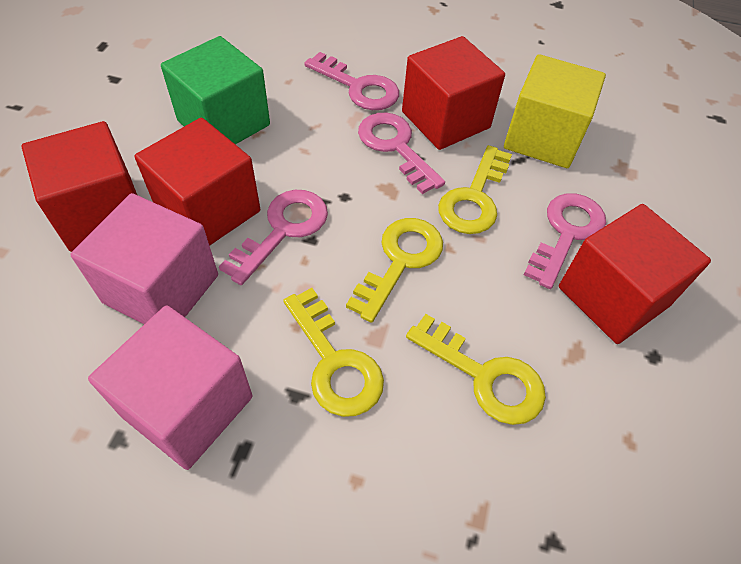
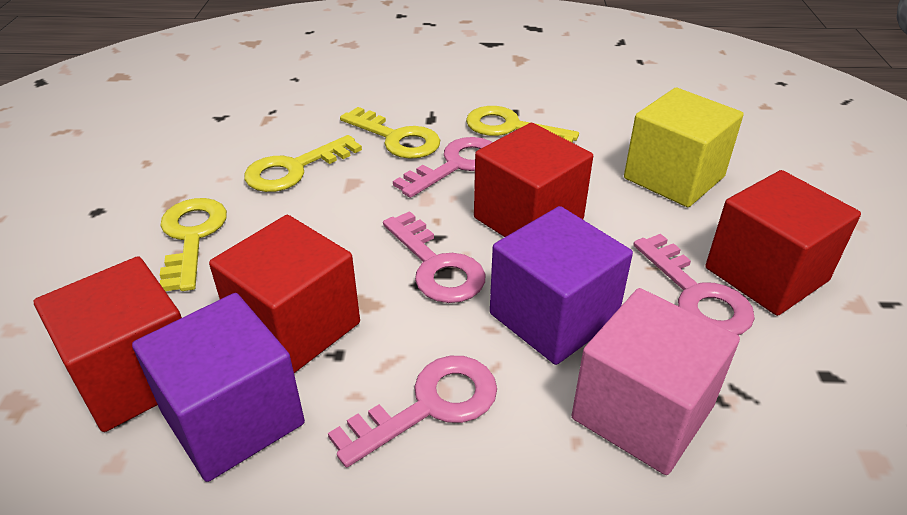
green cube: [161,36,270,144] = 1 -> none = 0
pink cube: [70,193,218,324] [88,305,253,470] = 2 -> [572,288,740,475] = 1
purple cube: none = 0 -> [132,293,305,482] [490,206,633,365] = 2

